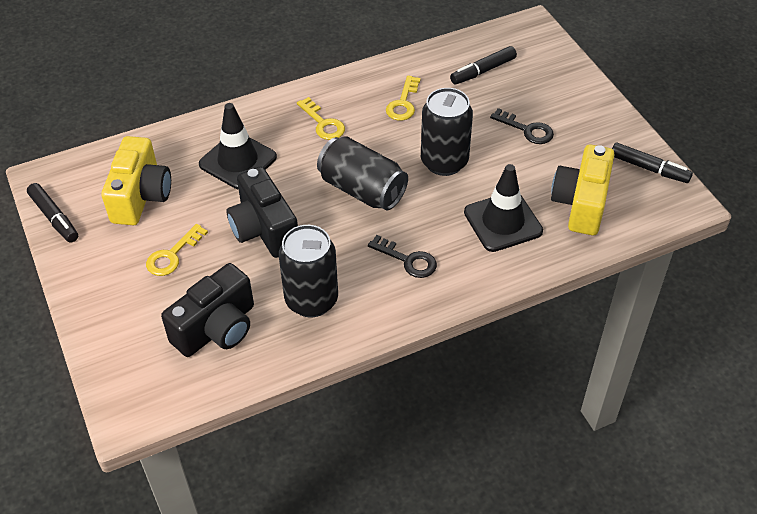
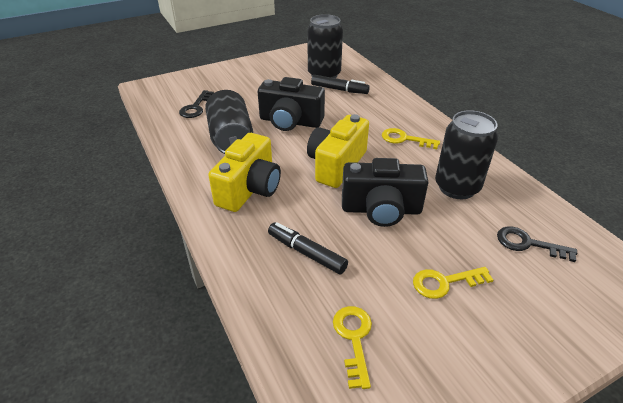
black marker: [27,183,78,243] [450,46,517,84] [612,143,693,183] = 3 -> [268,222,348,275] [311,75,370,94] = 2
black traffic cone: [199,103,277,189] [464,164,543,252] = 2 -> none = 0

